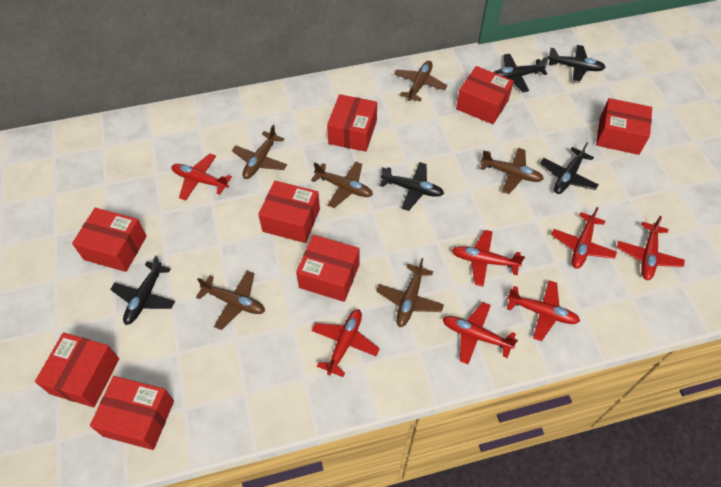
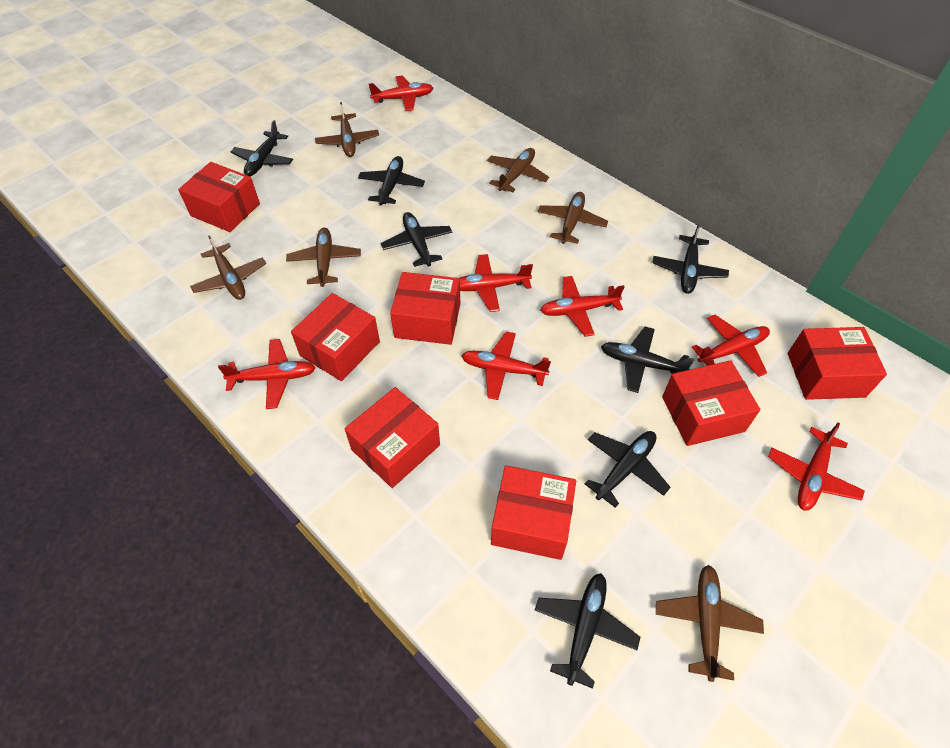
black plane: [110,255,175,325] [380,162,444,211] [493,54,548,92] [540,142,599,194] [548,45,606,83] = 5 -> [231,120,293,176] [358,156,425,205] [381,212,452,267] [535,573,640,689] [585,431,671,508] [601,326,694,393] [652,224,729,294] = 7
red box: [35,332,119,407] [72,208,147,272] [90,376,174,450] [258,181,320,243] [296,235,360,302] [327,94,377,152] [456,66,514,124] [596,98,652,155] = 8 -> [178,162,260,232] [291,293,380,381] [345,387,440,488] [390,272,460,345] [491,465,576,560] [662,360,760,446] [788,327,887,400] = 7

